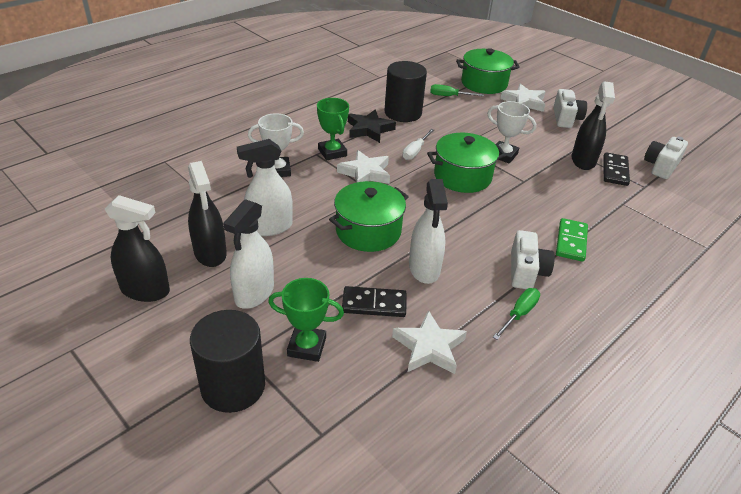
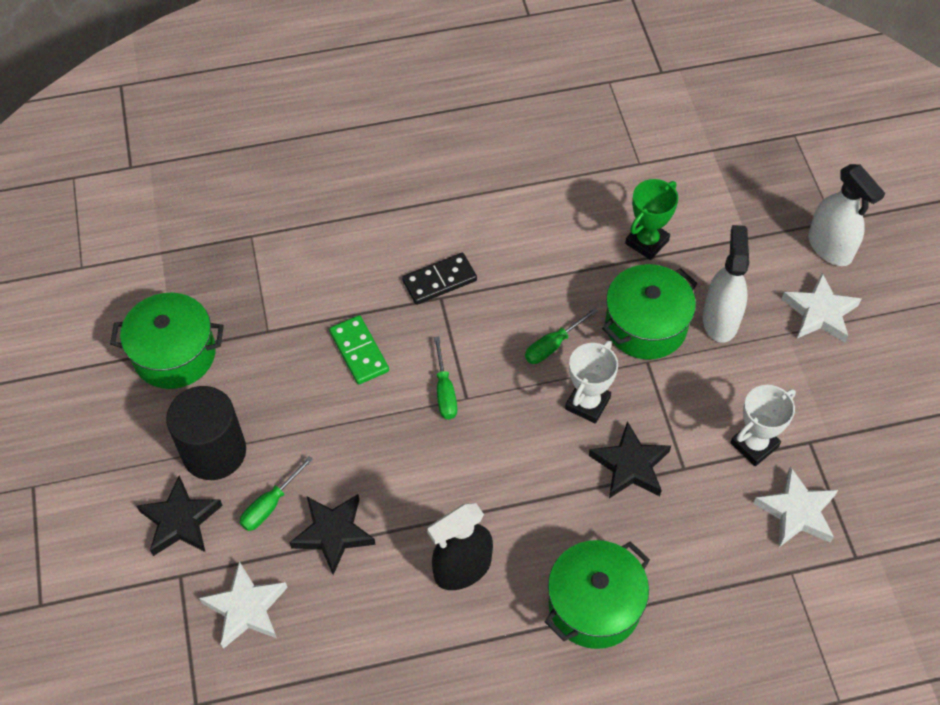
black cylinder: [190,310,265,413] [384,61,427,122] = 2 -> [166,386,246,480] = 1
black domino: [342,286,407,317] [603,152,630,186] = 2 -> [402,253,477,305] = 1
black spray bottle: [105,195,170,302] [188,161,227,267] [572,81,615,170] = 3 -> [427,503,493,590] = 1
black star: [348,109,396,143] = 1 -> [137,475,223,556] [290,494,376,575] [589,421,671,498] = 3
green screwdriver: [430,84,484,96] [493,288,540,340] = 2 -> [240,456,313,531] [434,337,457,420] [525,307,598,364] = 3
green trophy: [268,278,344,362] [317,98,349,160] = 2 -> [625,179,678,260] = 1
white camera: [511,230,555,289] [553,89,587,128] [644,137,688,179] = 3 -> none = 0
white screwdriver: [403,129,434,160] = 1 -> none = 0
white spray bottle: [223,199,274,309] [237,139,293,236] [409,179,448,284] = 3 -> [703,225,749,343] [808,164,885,266] = 2

